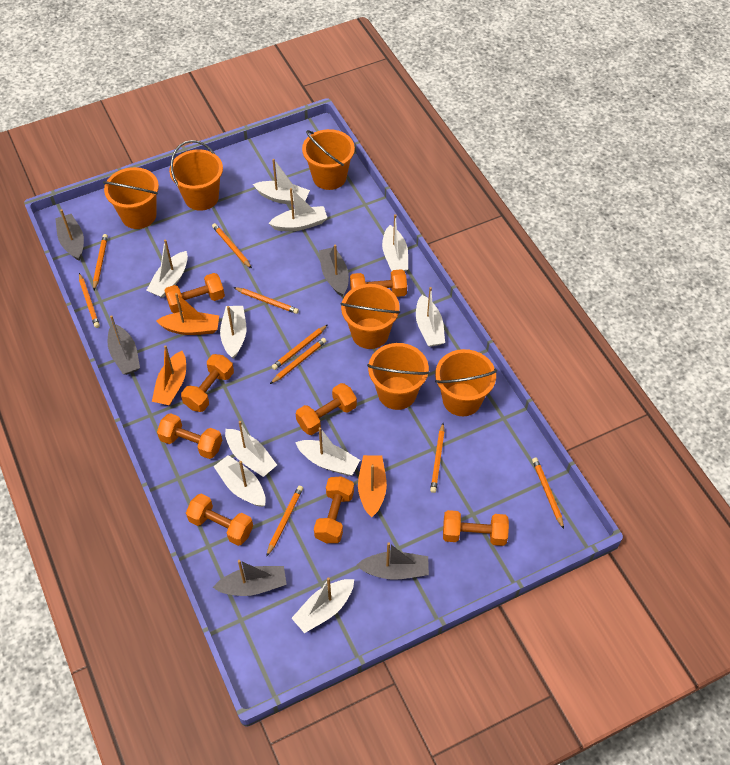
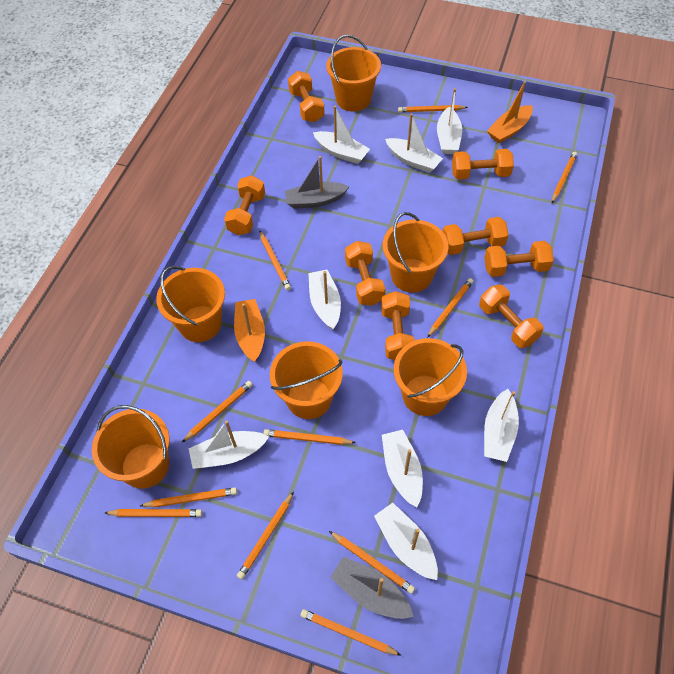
grey boat: [55,209,84,261] [108,315,140,375] [213,560,287,596] [319,245,349,296] [356,542,429,580] = 5 -> [285,156,349,209] [330,556,413,619] = 2
orange boat: [152,345,186,406] [156,293,219,335] [358,455,387,517] = 3 -> [234,299,265,362] [487,81,533,143] = 2
orange pencil: [79,273,100,328] [93,234,108,290] [212,223,252,269] [233,287,299,314] [266,485,303,557] [270,338,326,384] [272,325,327,370] [430,423,445,493] [532,458,564,529] = 9 -> [105,509,202,517] [140,487,237,507] [182,381,252,442] [237,492,294,579] [260,231,291,290] [264,429,356,445] [301,609,402,656] [329,531,415,594] [398,105,468,112] [427,278,473,338] [552,152,577,203] = 11
white boat: [146,239,188,298] [213,455,266,507] [220,306,246,359] [225,421,277,477] [253,159,310,205] [268,188,327,231] [291,577,354,633] [295,427,360,476] [382,214,408,271] [416,287,445,347] = 10 -> [189,420,269,469] [308,270,341,330] [313,106,370,164] [374,503,438,580] [382,430,423,507] [385,113,443,173] [437,88,462,154] [484,389,519,462] = 8

